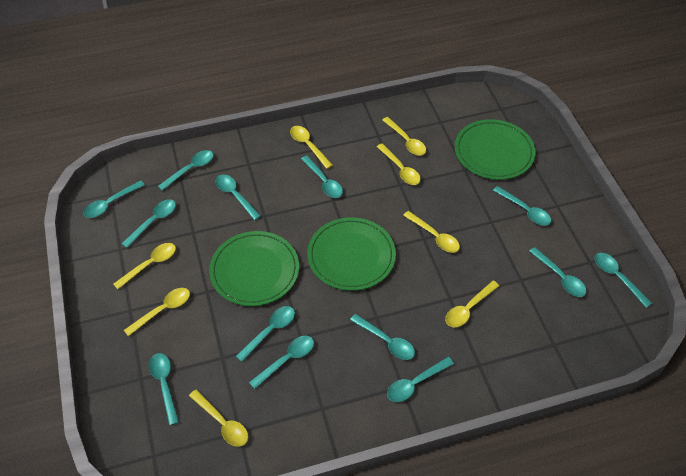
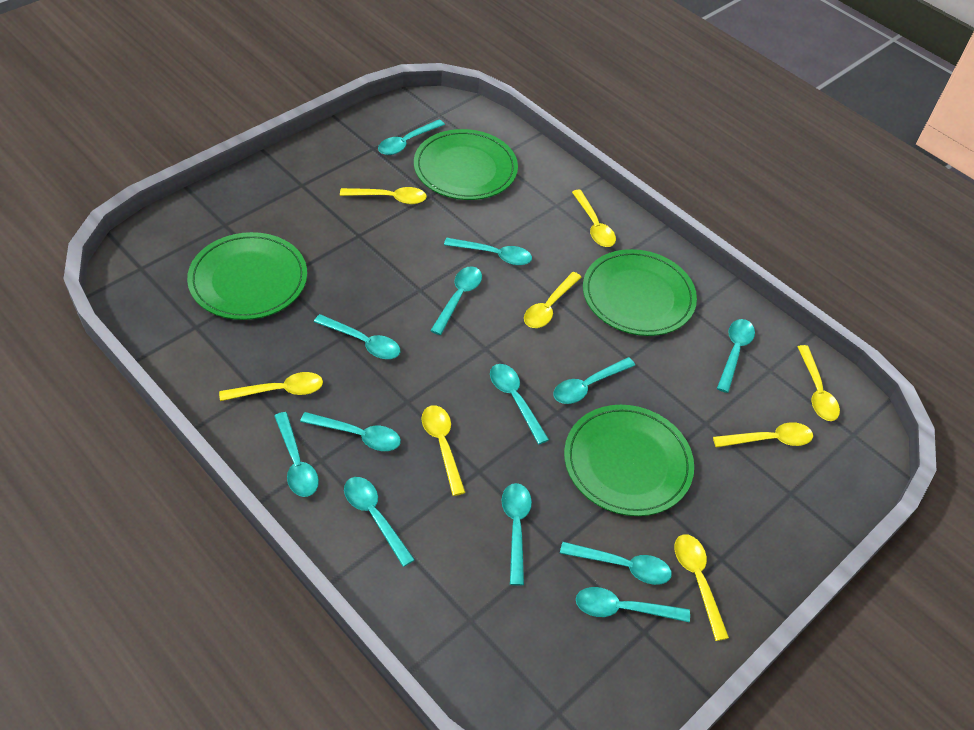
green plate: [209,231,299,306] [307,217,396,291] [455,119,536,180] = 3 -> [187,232,307,320] [414,129,518,200] [564,405,694,516] [583,249,697,336] = 4

